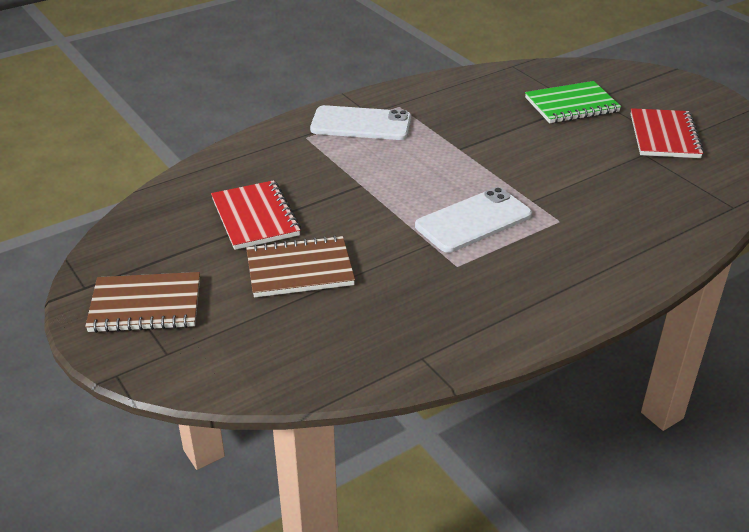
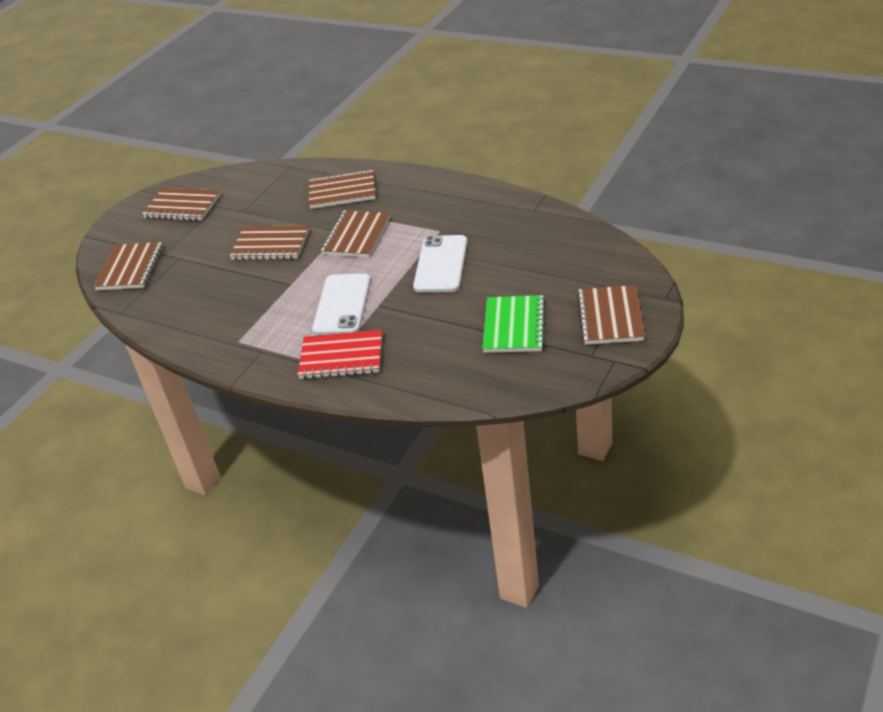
brown notebook: [85,272,200,333] [246,235,355,297] = 2 -> [94,242,163,290] [142,188,221,221] [229,225,309,260] [309,170,375,209] [321,211,390,258] [577,285,645,345] = 6
red notebook: [211,180,301,250] [631,108,704,158] = 2 -> [298,330,382,379] = 1

